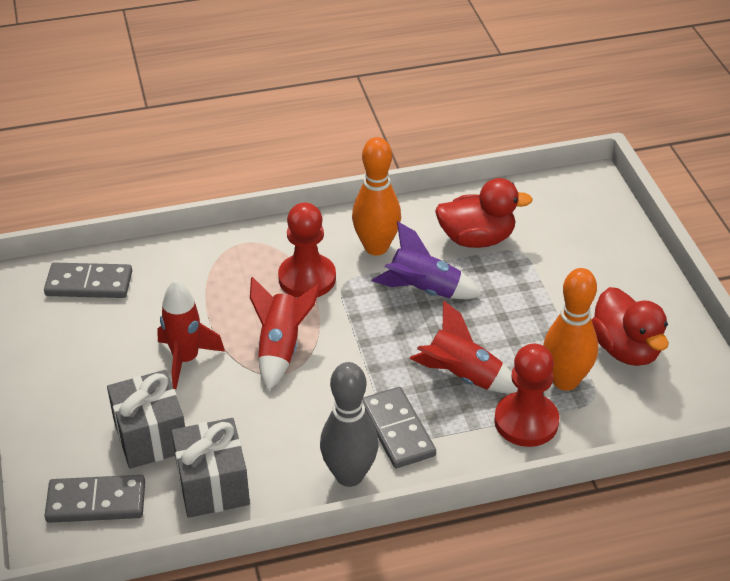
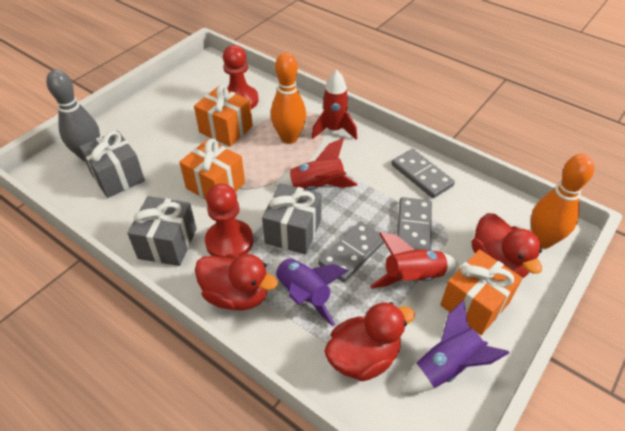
grey gift: [107,370,185,469] [171,418,250,518] = 2 -> [79,131,145,198] [127,196,197,266] [262,183,322,255] = 3
orange gift: none = 0 -> [179,139,245,200] [194,85,253,147] [440,249,522,335] = 3
purple rocket: [372,221,482,299] = 1 -> [273,257,348,326] [401,300,509,394] = 2
red duck: [435,178,533,248] [592,287,669,366] = 2 -> [195,254,278,310] [324,302,415,381] [472,213,542,278] = 3

